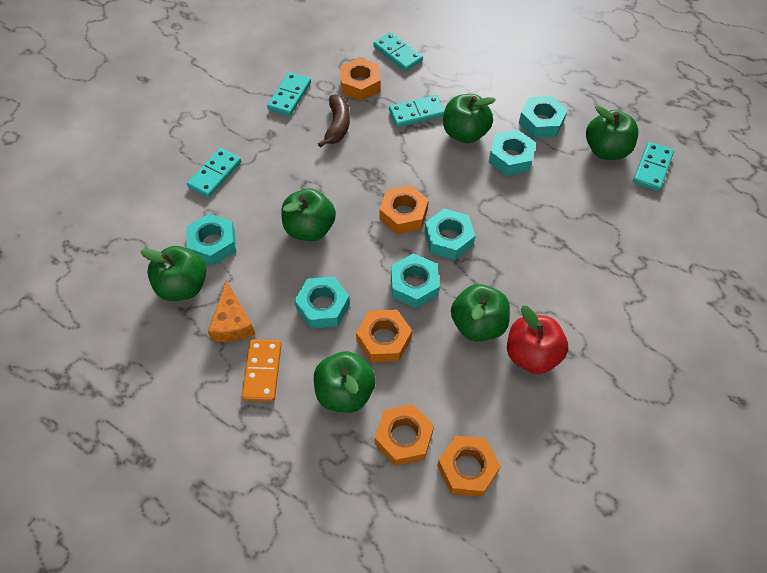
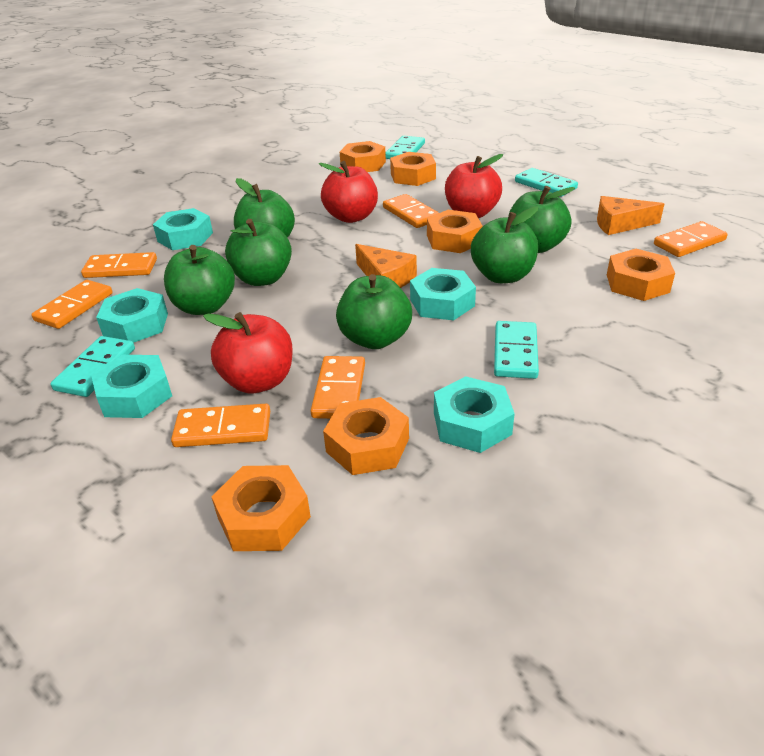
brown banana: [318,95,350,148] = 1 -> none = 0
orange cheese: [208,281,255,342] = 1 -> [355,244,417,288] [597,196,664,235] = 2
orange domino: [242,339,282,402] = 1 -> [31,280,113,329] [81,252,157,278] [171,404,270,447] [311,356,365,419] [383,194,439,228] [654,221,728,257] = 6
orange nut: [340,58,381,101] [356,309,412,362] [375,404,434,466] [379,185,429,234] [437,435,501,497] = 5 -> [212,465,311,551] [323,397,409,475] [340,141,386,172] [390,152,436,186] [427,210,483,253] [607,249,675,301] = 6
red apple: [507,306,568,374] = 1 -> [203,312,293,393] [319,161,378,223] [445,154,503,218] = 3
turquoise domino: [187,148,241,198] [267,72,311,116] [373,32,423,71] [389,95,445,127] [633,142,674,191] = 5 -> [50,336,135,397] [385,136,425,159] [494,321,539,379] [515,168,578,197] = 4
turquoise nut: [187,213,236,265] [294,276,350,329] [391,253,440,308] [424,209,475,260] [488,130,536,176] [519,96,567,138] = 6 -> [91,355,172,418] [96,288,168,343] [153,208,213,250] [410,268,476,320] [434,376,515,453] = 5

